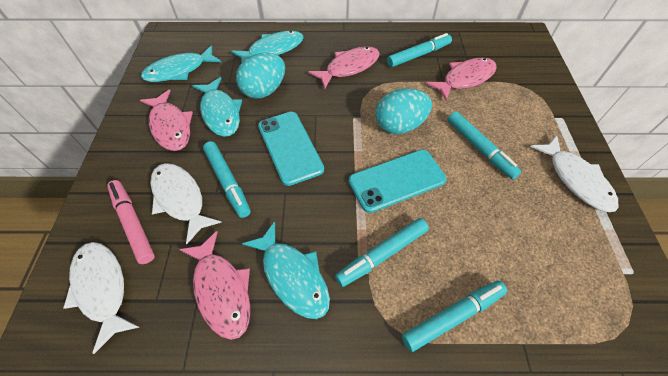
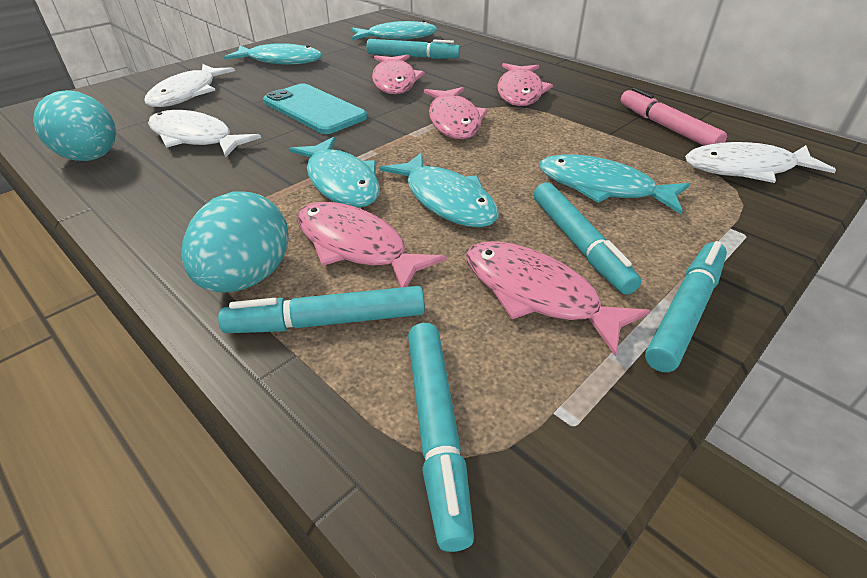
pink fish: [140,89,193,151] [179,231,251,340] [308,46,380,88] [426,57,497,100] = 4 -> [297,202,446,288] [372,54,425,94] [424,87,488,139] [466,241,650,356] [497,63,553,106] = 5
turquoise fish: [141,45,221,82] [193,77,242,137] [231,31,304,63] [242,221,330,319] = 4 -> [224,43,322,65] [289,137,380,207] [351,21,437,40] [380,152,499,227] [539,155,690,214] = 5
turquoise phone: [258,112,324,186] [349,150,447,213] = 2 -> [263,84,367,134] = 1

